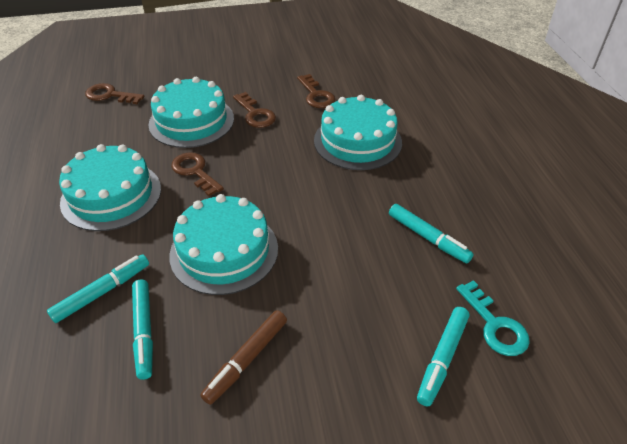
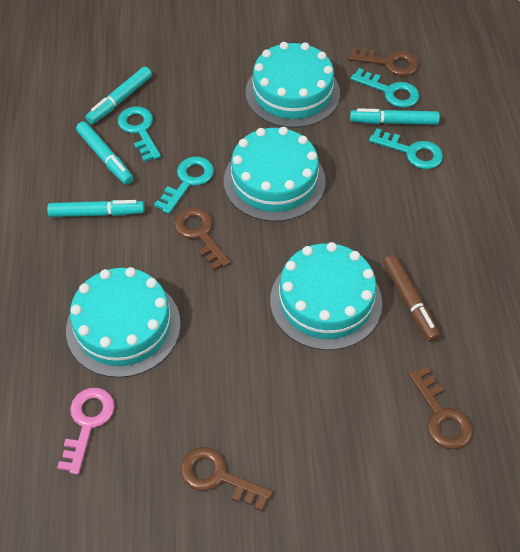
pink key: none = 0 -> [57,388,115,475] = 1
turquoise key: [456,280,530,356] = 1 -> [118,106,161,162] [154,156,214,214] [351,68,419,108] [369,128,443,169] = 4

